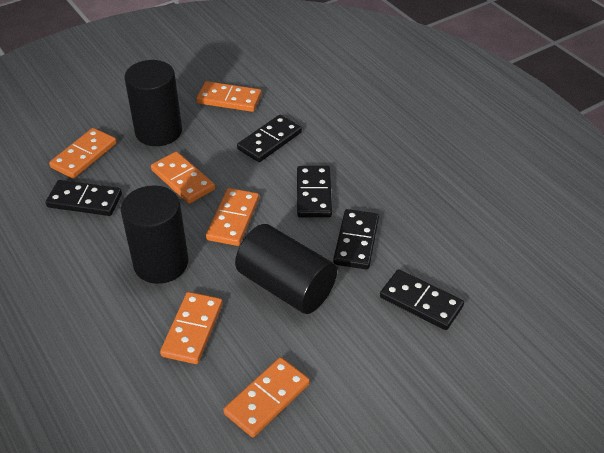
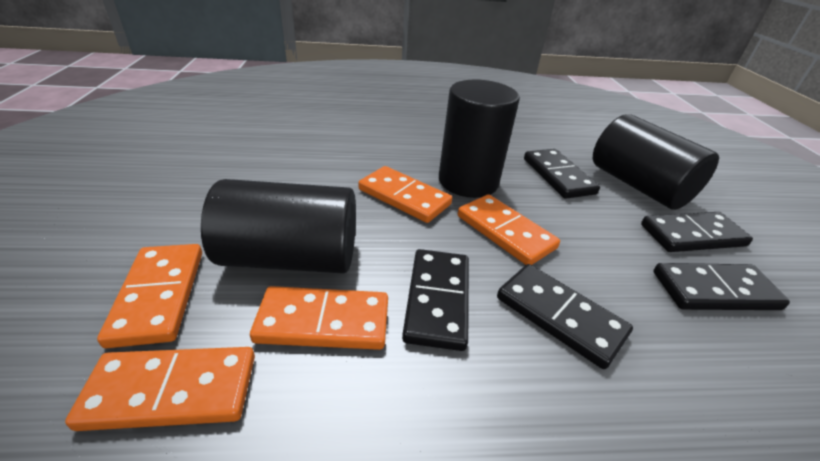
orange domino: [49,128,117,179] [151,151,215,204] [160,292,223,364] [196,81,262,112] [206,188,259,246] [223,357,310,437] = 6 -> [65,347,255,431] [97,244,202,348] [250,286,388,350] [358,166,452,223] [458,194,560,265] = 5

